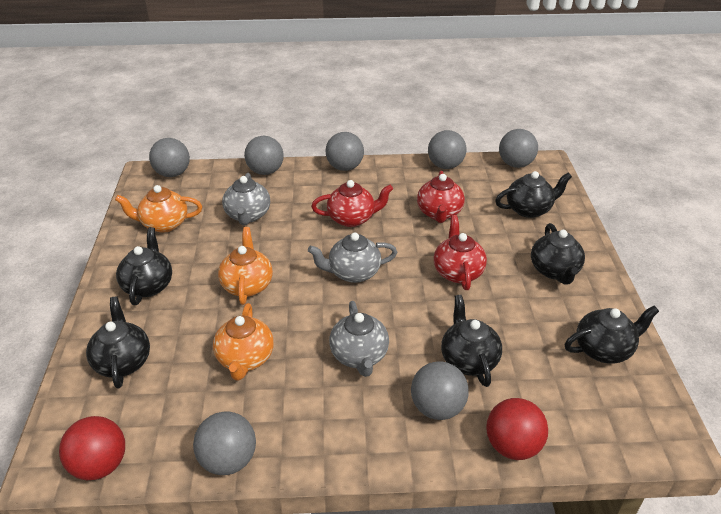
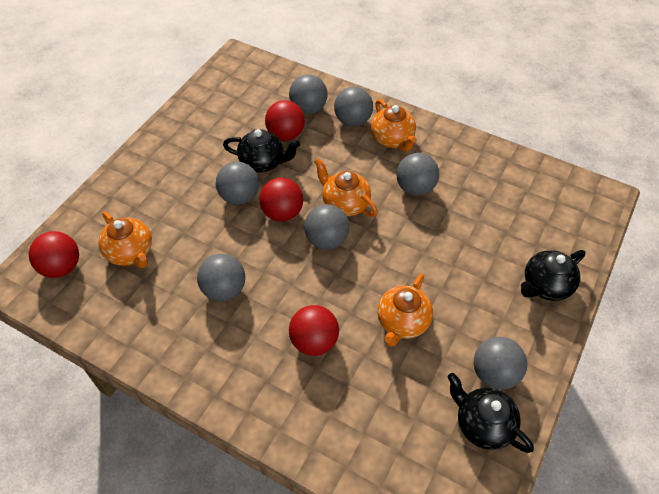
black teapot: [86,296,150,389] [116,227,172,305] [441,295,502,387] [495,171,572,218] [531,223,585,285] [565,306,659,364] = 6 -> [223,129,300,173] [447,373,534,453] [521,250,585,301] = 3
grey teapot: [222,173,270,225] [308,232,397,283] [329,301,389,377] = 3 -> none = 0
orange teapot: [115,185,202,233] [213,303,274,380] [218,227,273,305] = 3 -> [98,211,152,268] [314,158,378,217] [371,99,417,151] [377,274,433,347] = 4
red ball: [59,416,125,480] [486,398,548,460] = 2 -> [29,231,79,278] [259,178,303,221] [265,100,305,141] [289,305,339,356] = 4
red teapot: [311,180,393,227] [417,171,465,223] [434,215,487,290] = 3 -> none = 0

